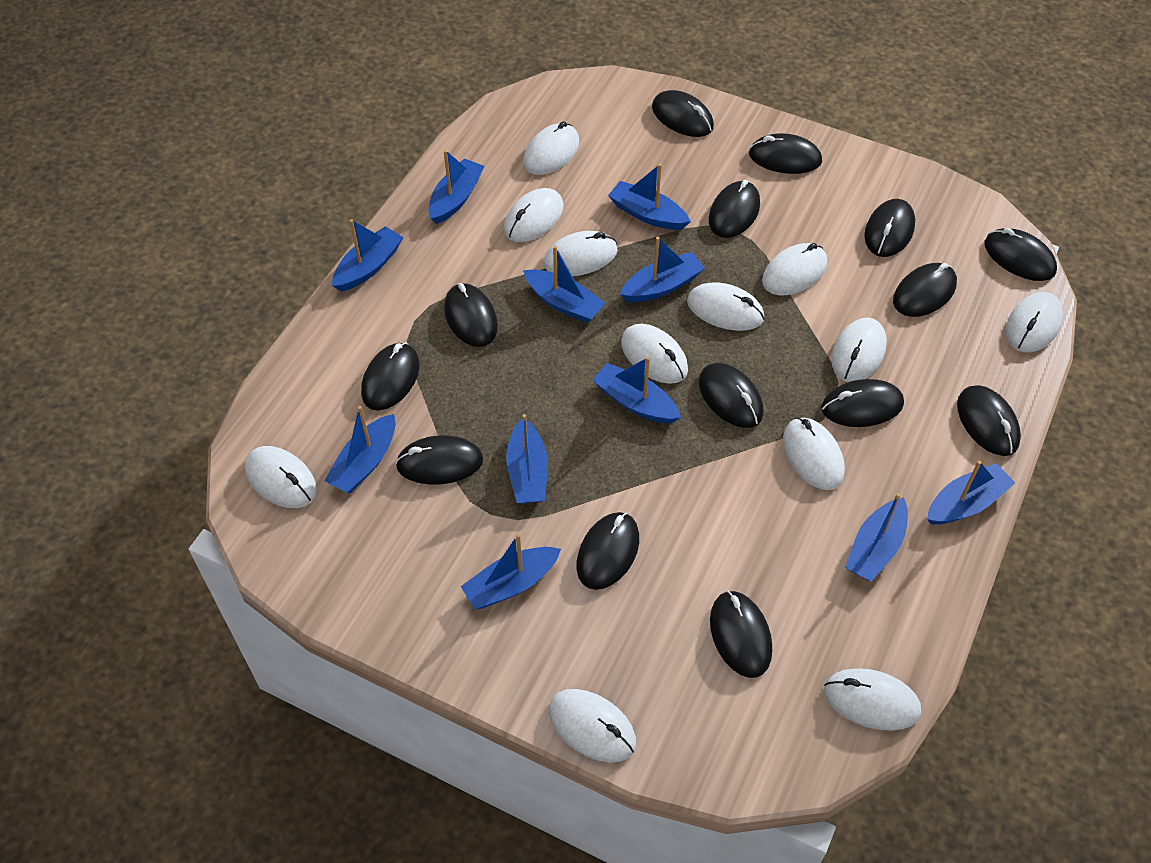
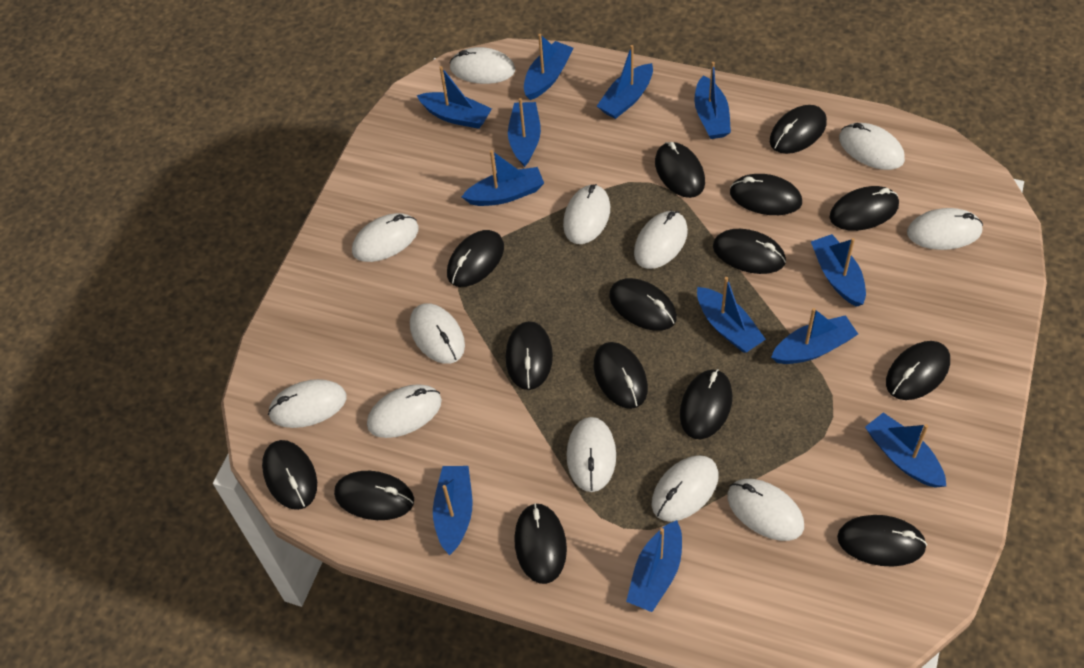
black mouse: [361,343,420,411] [395,435,483,485] [444,283,498,347] [576,512,639,590] [652,90,714,137] [699,363,763,428] [709,179,760,238] [710,591,772,678] [749,133,822,174] [821,379,904,427] [864,199,915,257] [893,263,957,317] [957,385,1021,456] [985,228,1057,281] = 14 -> [262,440,317,510] [334,471,414,520] [447,230,504,287] [506,321,553,390] [514,503,567,584] [593,342,648,409] [609,278,677,331] [655,142,705,198] [680,369,733,439] [713,229,786,274] [730,174,802,215] [770,105,827,154] [829,186,899,231] [837,515,927,567] [886,341,950,400] = 15
blue boat: [324,406,395,493] [332,219,403,291] [428,150,484,224] [461,534,561,609] [506,414,548,504] [523,246,606,323] [593,357,681,423] [608,164,691,230] [620,237,705,302] [845,493,908,582] [927,461,1015,525] = 11 -> [417,66,492,129] [433,466,472,555] [462,150,544,206] [508,98,541,167] [524,34,573,100] [597,45,653,119] [626,520,682,612] [694,62,731,139] [697,277,766,353] [771,308,858,364] [811,234,866,307] [865,413,946,488] = 12

